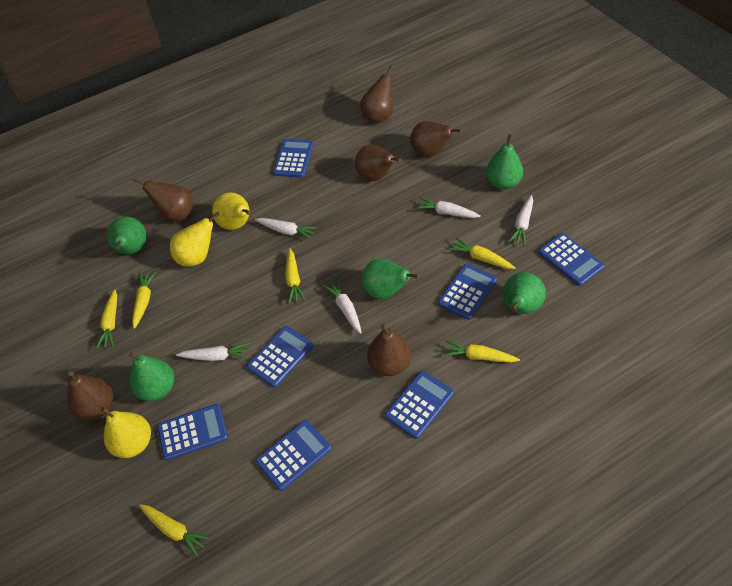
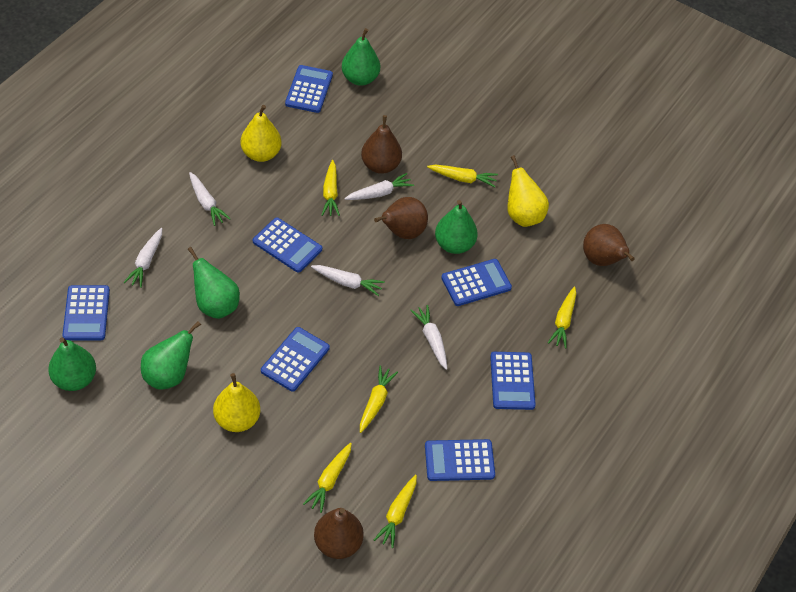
brown pear: [67,371,113,421] [132,177,194,221] [355,145,401,181] [360,65,394,123] [367,324,411,376] [410,121,462,157] = 6 -> [314,508,364,559] [361,115,402,174] [374,197,428,239] [583,224,635,266] = 4

